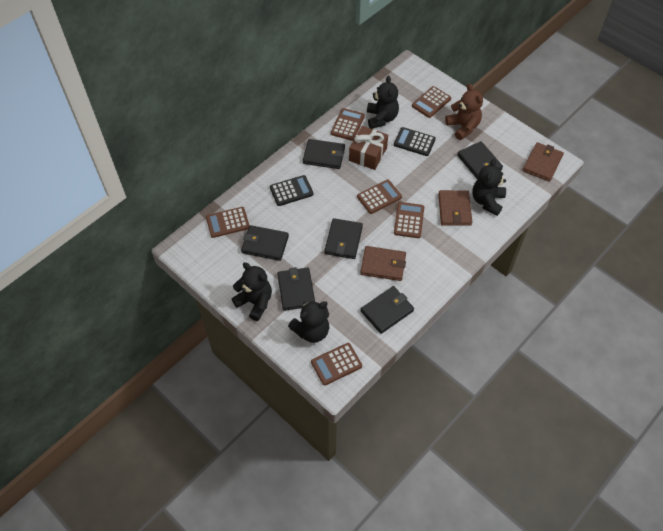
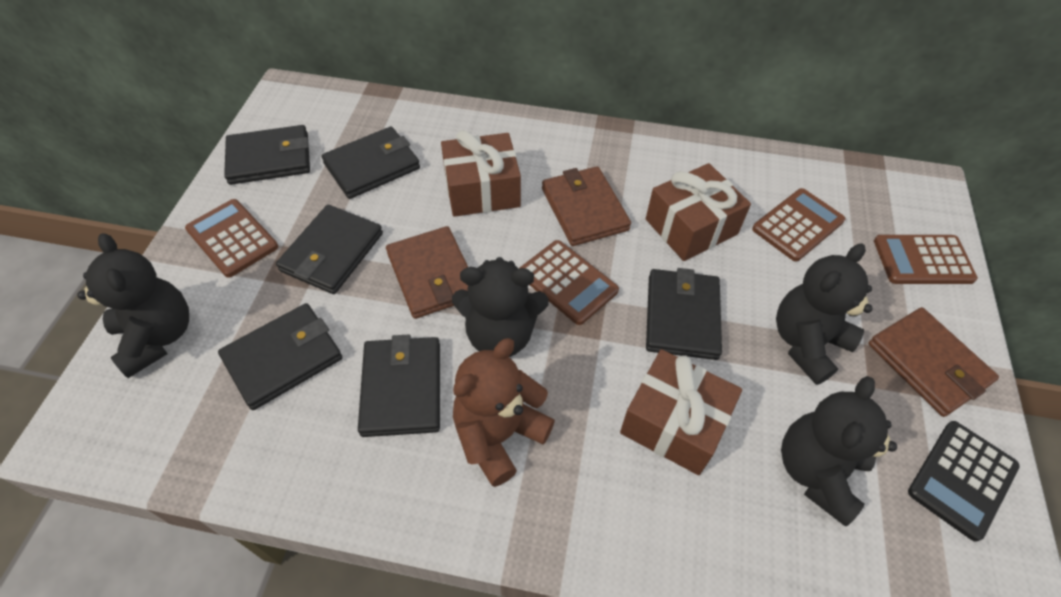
black calculator: [270,175,313,206] [394,127,436,156] = 2 -> [908,421,1020,542] = 1
brown calculator: [206,207,250,238] [311,343,362,385] [331,108,365,141] [357,180,402,214] [394,202,424,238] [412,86,451,118] = 6 -> [185,199,278,278] [520,240,619,325] [752,188,845,261] [874,235,978,284] = 4
brown gift: [349,126,388,170] = 1 -> [441,130,521,217] [620,349,742,475] [646,163,751,261] = 3

